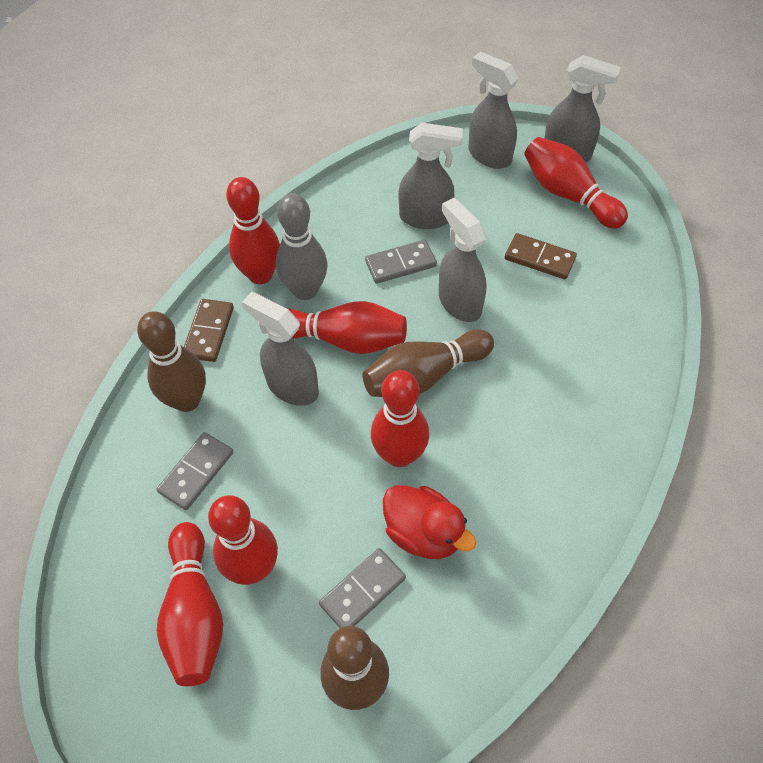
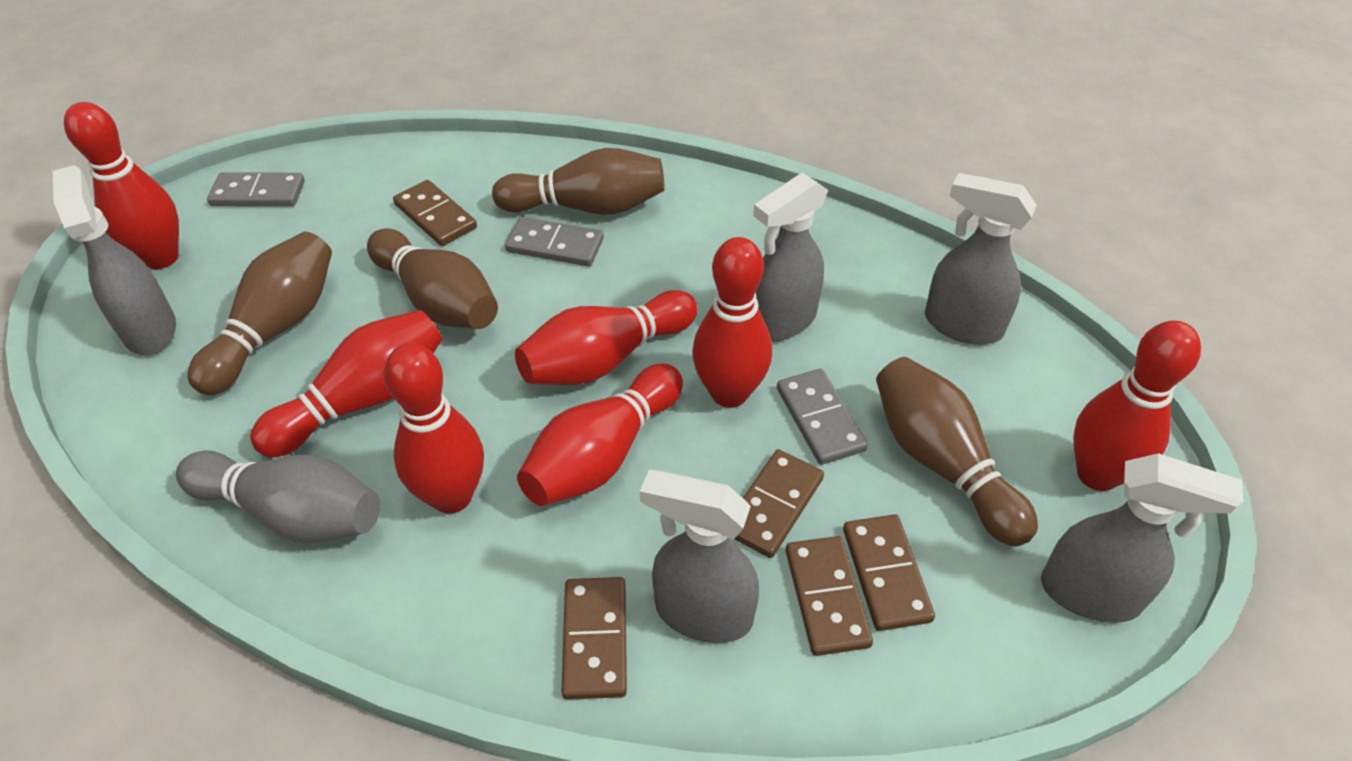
brown bowling pin: [137,311,206,412] [321,626,389,710] [363,329,494,397] = 3 -> [188,232,332,395] [367,228,498,329] [492,148,665,215] [876,357,1038,546] = 4
brown domino: [184,299,234,362] [505,233,577,279] = 2 -> [393,180,477,246] [562,577,627,700] [735,449,824,558] [786,536,873,656] [843,514,935,631] = 5
red bowling pin: [157,522,223,686] [208,495,278,585] [226,177,280,284] [289,301,407,354] [371,370,429,467] [524,137,628,229] = 6 -> [64,102,179,269] [250,310,443,457] [383,343,484,514] [515,290,698,385] [517,364,683,506] [692,237,772,408] [1073,320,1201,491] = 7
red duck: [383,485,476,559] = 1 -> none = 0

